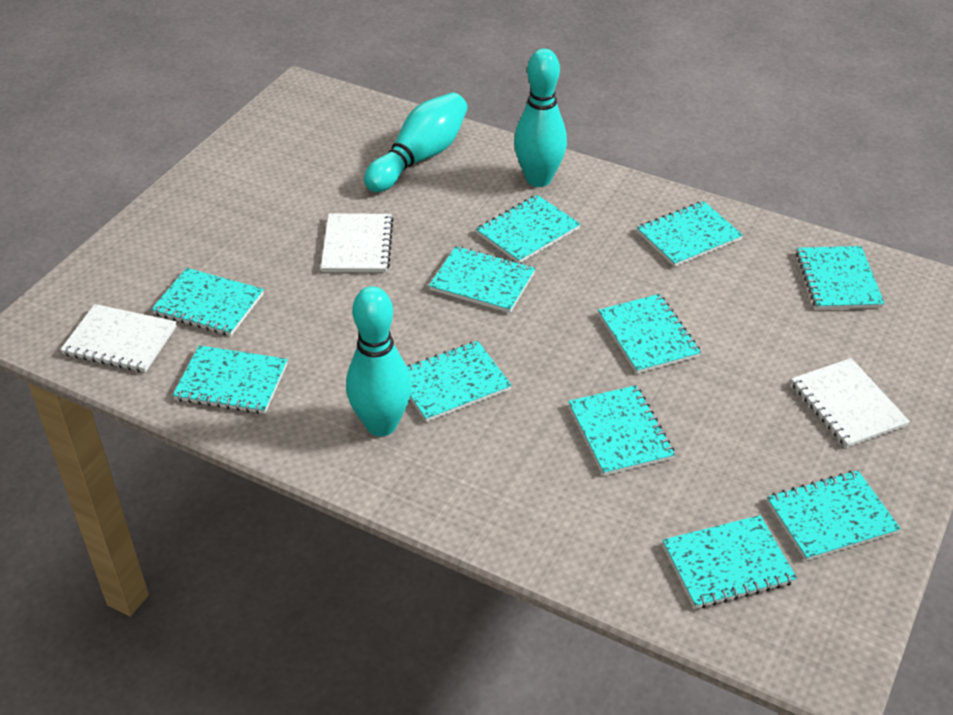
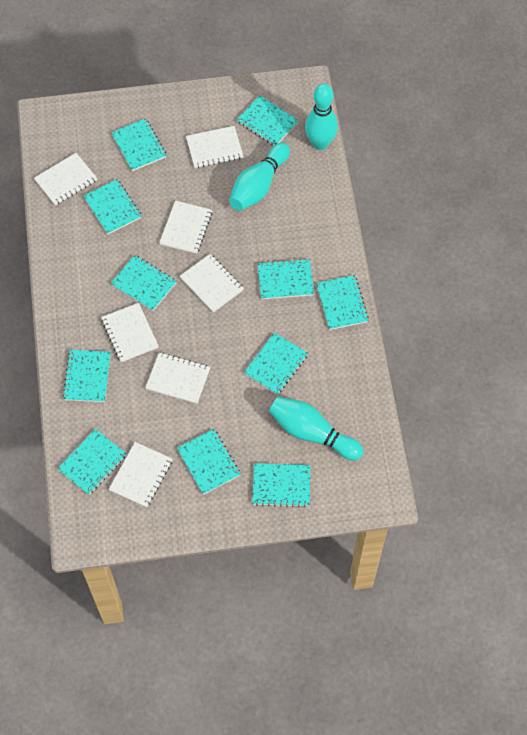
white notebook: [60,304,177,372] [321,214,394,272] [791,358,910,448] = 3 -> [34,153,97,205] [101,303,159,362] [109,442,172,507] [145,352,210,404] [159,201,212,254] [180,254,244,313] [186,126,243,168] = 7

